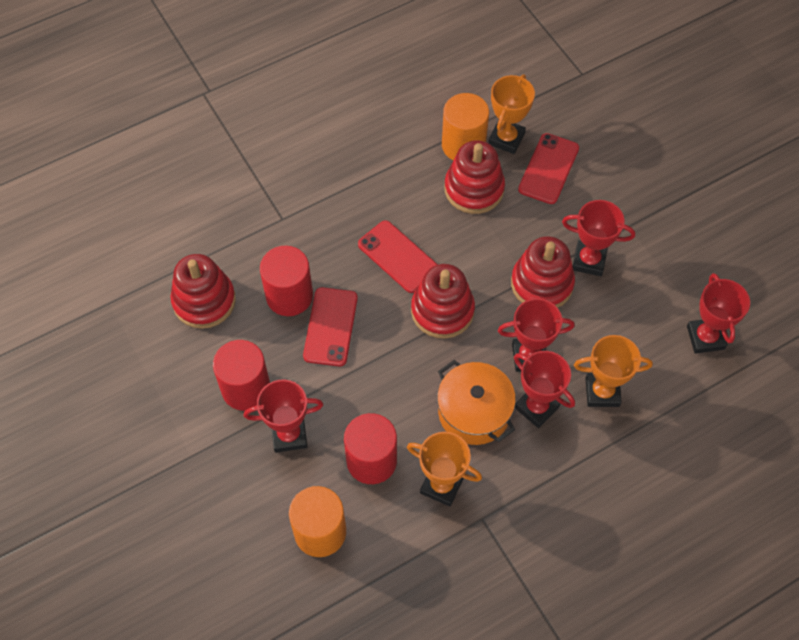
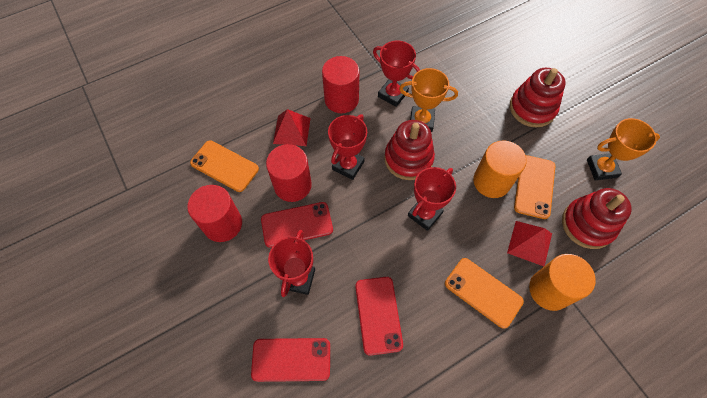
orange phone: none = 0 -> [190,140,259,192] [445,258,524,329] [514,155,555,219] = 3
orange pot: [437,360,516,445] = 1 -> none = 0
orange trophy: [407,432,482,507] [488,74,535,154] [574,335,653,407] = 3 -> [399,68,458,132] [587,118,660,180] = 2
red pyramid: none = 0 -> [273,109,311,146] [507,221,552,266] = 2
red stacking toy: [170,254,236,329] [411,264,475,339] [444,140,505,214] [511,236,575,308] = 4 -> [384,120,435,180] [510,68,566,127] [562,188,632,249] = 3
red trophy: [244,380,323,453] [498,298,575,372] [514,351,575,428] [562,200,635,276] [687,273,750,354] = 5 -> [268,230,315,297] [328,114,367,180] [373,40,420,107] [408,167,456,231] = 4

